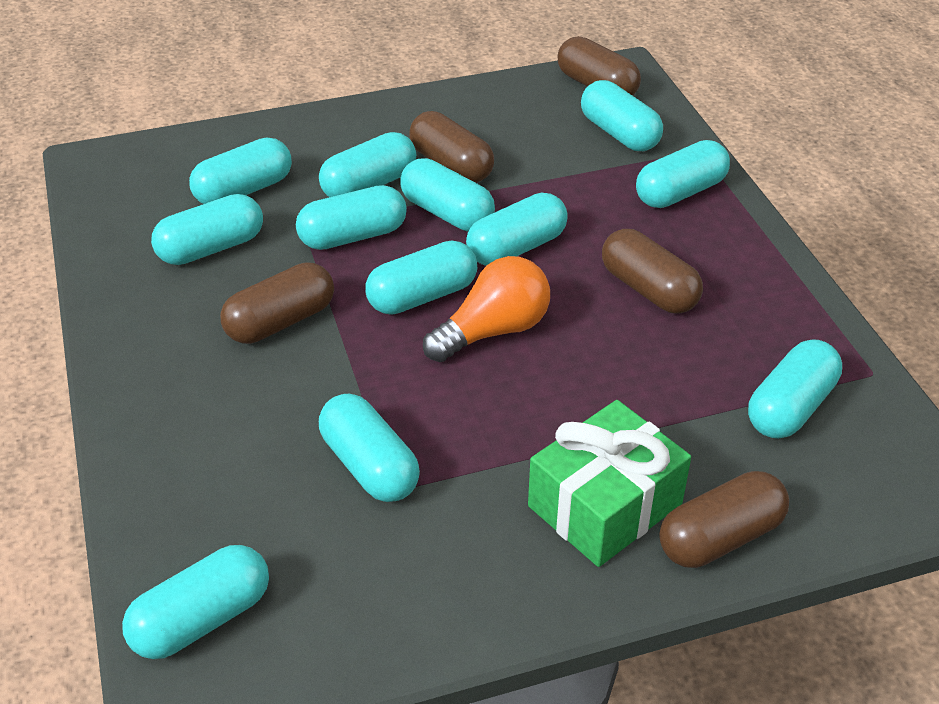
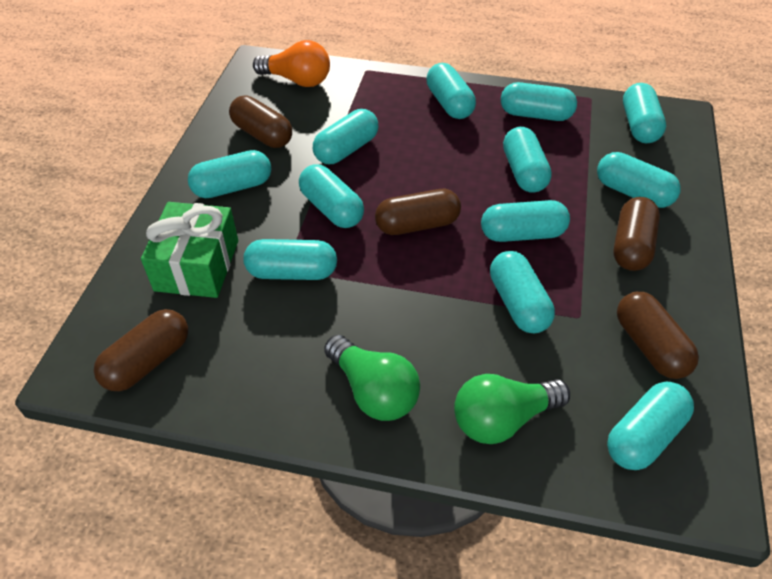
green light bulb: none = 0 -> [324,335,420,421] [454,374,570,444] = 2

